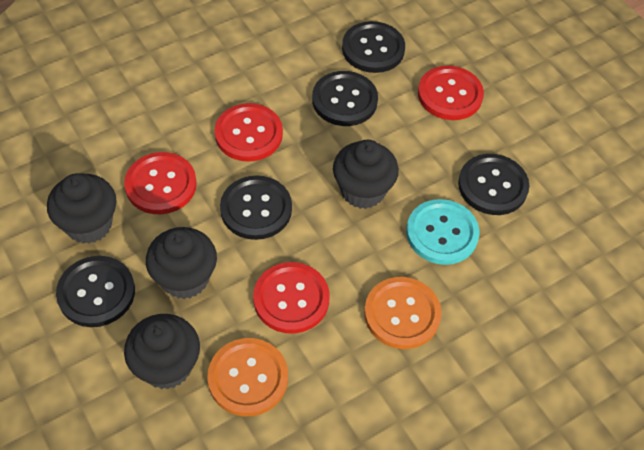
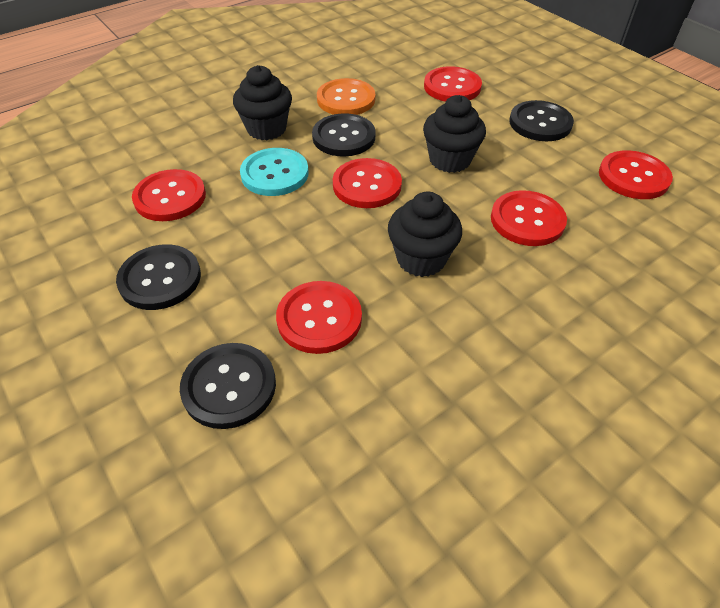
black button: [56,256,135,327] [220,175,292,240] [312,71,378,126] [342,21,405,73] [458,154,529,215] = 5 -> [116,244,201,310] [180,343,276,429] [312,113,376,157] [509,100,574,141] = 4
black cupcake: [47,173,117,244] [124,314,200,389] [146,227,217,299] [333,140,399,209] = 4 -> [233,65,292,140] [388,191,462,277] [423,95,486,173] = 3
orange button: [207,338,288,416] [364,277,442,349] = 2 -> [317,78,375,115] = 1
red button: [124,152,197,214] [215,103,283,162] [253,262,330,334] [418,66,484,120] = 4 -> [132,169,206,221] [276,281,362,354] [333,158,402,208] [424,66,482,102] [491,190,567,246] [599,150,673,199] = 6

